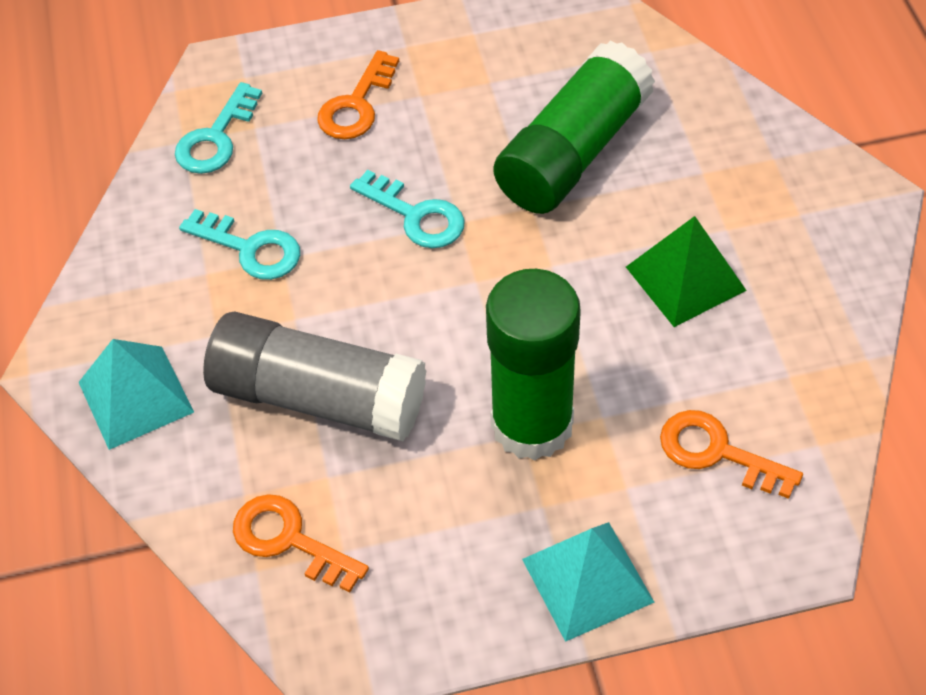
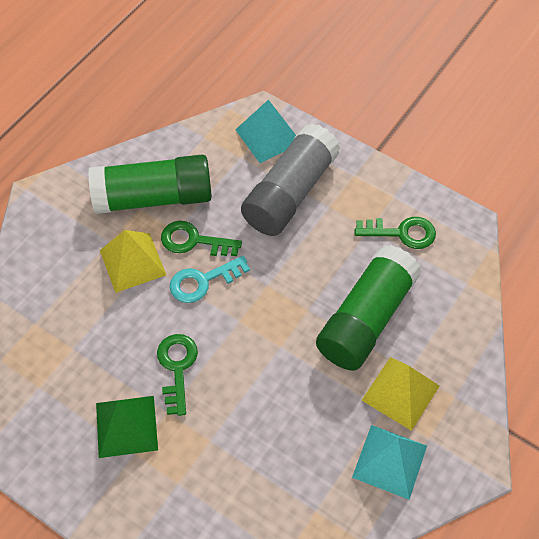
green key: none = 0 -> [157,334,198,416] [161,221,242,256] [354,217,436,249] = 3
orange key: [233,494,369,593] [317,50,399,139] [660,410,803,499] = 3 -> none = 0
turquoise key: [175,82,262,174] [179,209,300,280] [350,170,465,248] = 3 -> [170,256,250,303] = 1
yellow pyramid: none = 0 -> [100,230,166,293] [361,357,439,431] = 2

